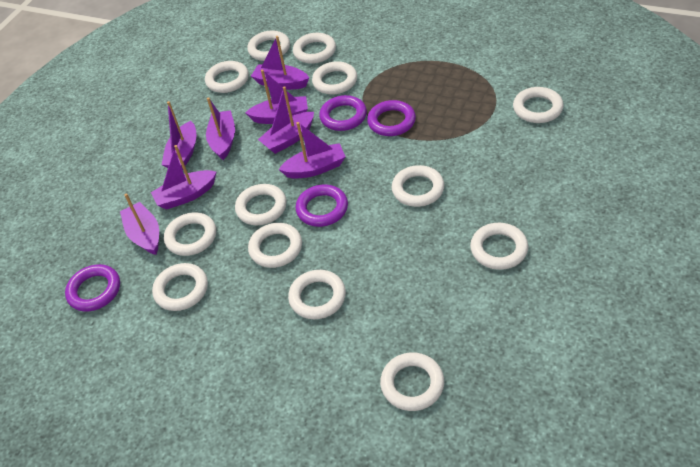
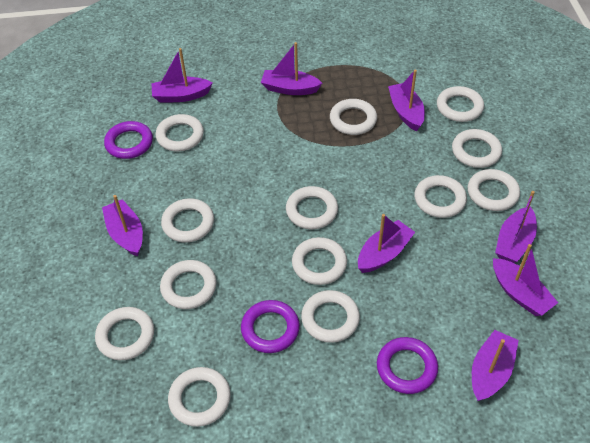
purple ring: [65,264,120,312] [296,185,348,227] [319,95,367,131] [367,100,416,136] = 4 -> [104,121,153,159] [241,300,300,353] [377,337,438,394] = 3

